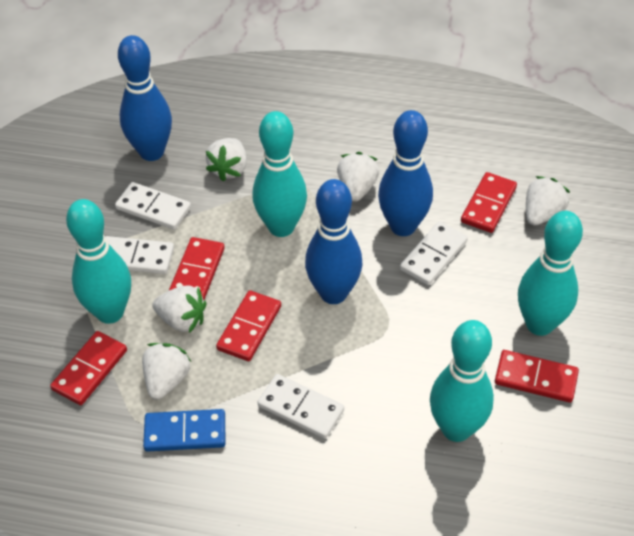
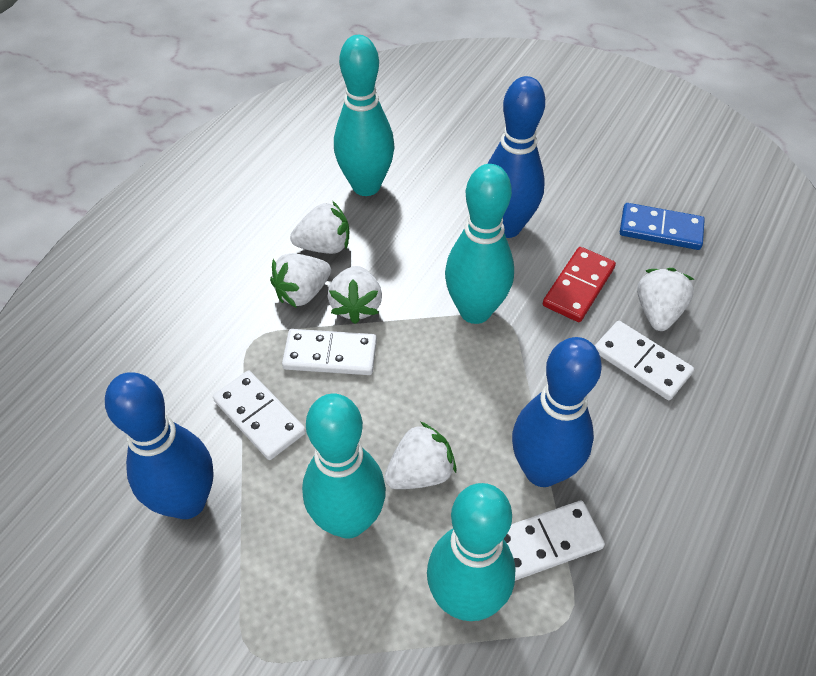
red domino: [50,331,127,405] [169,237,225,300] [216,290,281,361] [461,172,517,233] [495,350,579,403] = 5 -> [543,247,616,322] = 1

